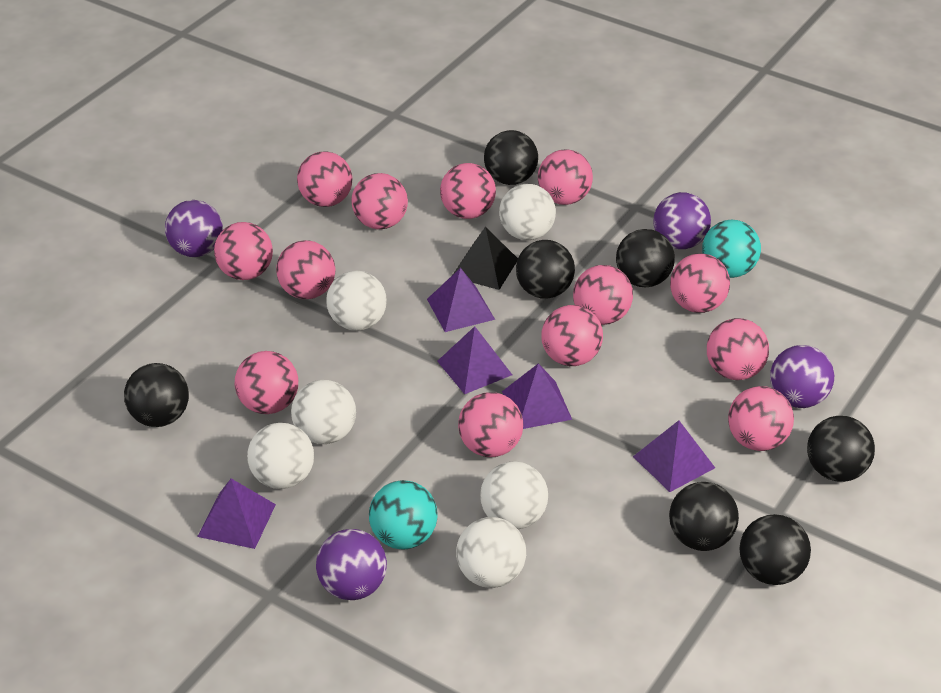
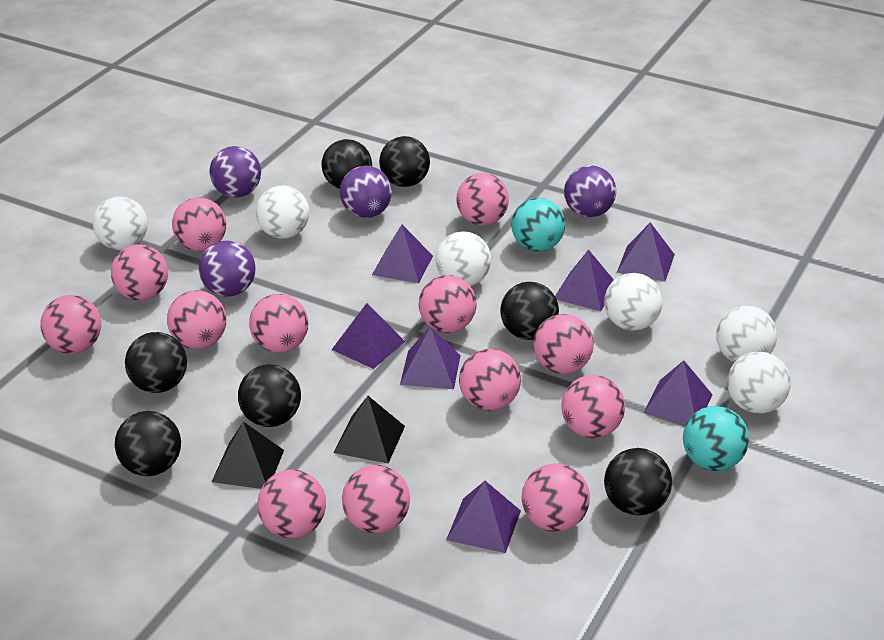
black pyramid: [453,227,518,290] = 1 -> [212,422,284,489] [334,396,405,464] = 2
purple pyramid: [197,479,276,549] [427,268,495,332] [437,326,512,394] [502,363,572,429] [633,420,715,492] = 5 -> [332,303,405,369] [372,225,433,283] [400,327,461,389] [446,481,521,553] [555,249,614,311] [617,222,675,282] [643,360,713,425] = 7

